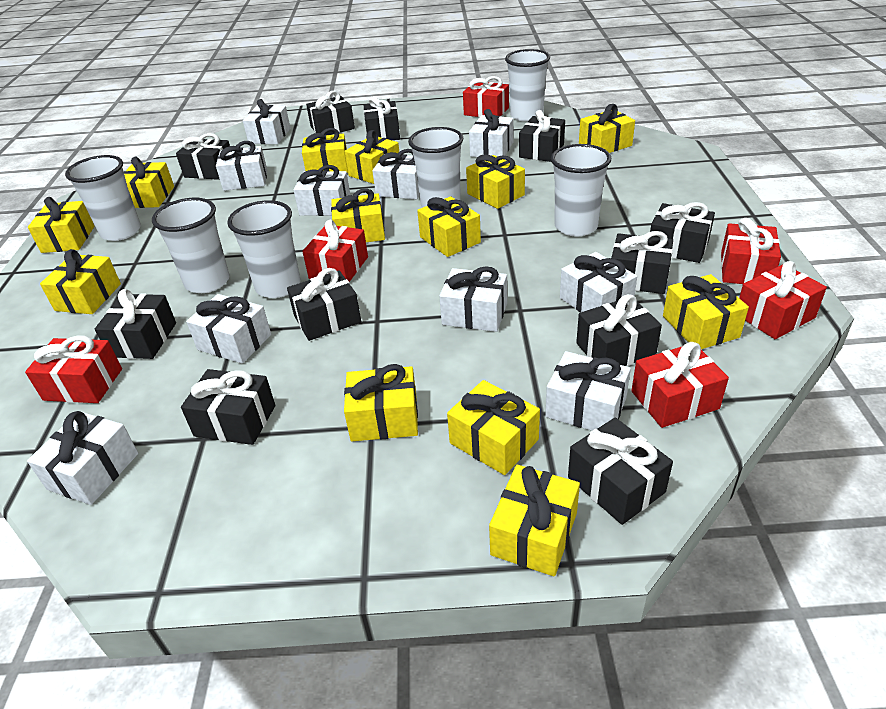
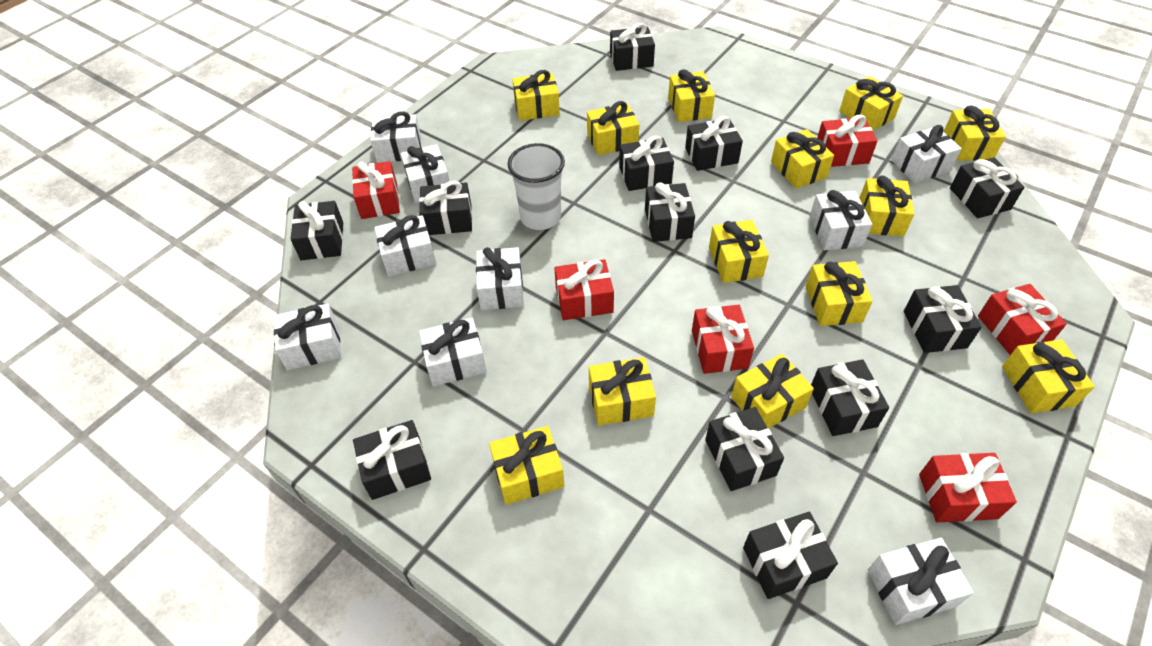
black gift: [95,289,176,359] [176,133,230,180] [181,369,275,445] [287,268,361,341] [306,91,355,135] [364,96,400,140] [519,110,565,162] [568,418,673,525] [576,294,662,366] [611,231,673,294] [650,202,715,263] = 11 -> [290,201,343,260] [353,420,431,500] [419,181,472,235] [610,23,655,71] [619,136,674,191] [645,183,695,242] [685,116,743,171] [705,407,784,491] [743,512,838,599] [811,360,889,436] [904,285,982,353] [950,157,1024,218] = 12
white cup: [65,155,141,241] [152,198,230,293] [227,200,301,298] [408,127,463,208] [505,49,550,122] [551,144,611,237] = 6 -> [507,143,565,230] = 1
white gift: [27,411,138,505] [186,294,271,364] [216,141,267,191] [243,99,291,144] [293,165,350,216] [372,149,420,199] [439,266,507,332] [469,109,514,157] [545,351,631,431] [560,252,637,312] = 10 -> [274,303,341,370] [370,111,421,163] [375,215,436,276] [401,144,449,203] [419,318,487,386] [476,247,524,310] [809,190,872,250] [868,538,974,625] [891,125,962,183] = 9

